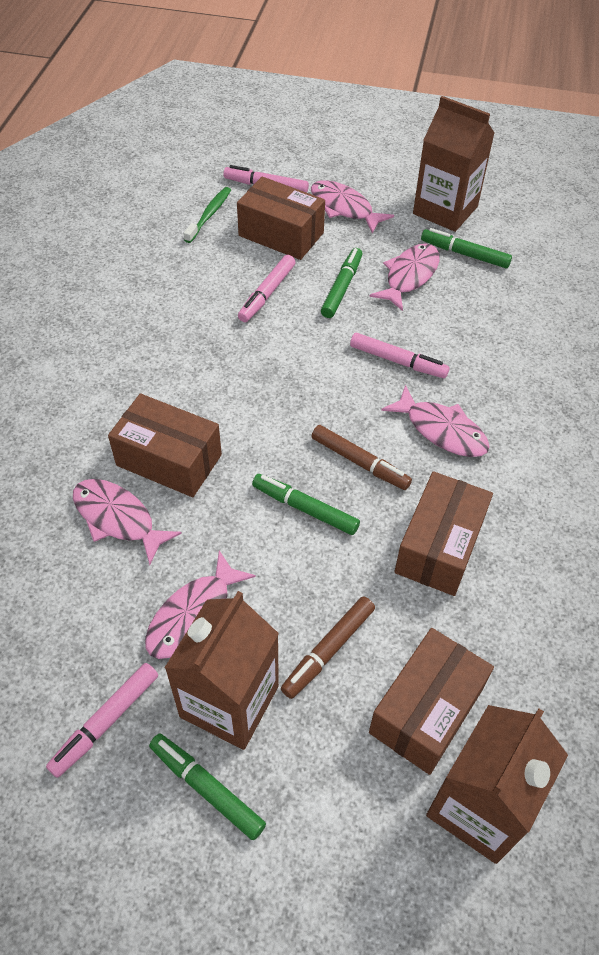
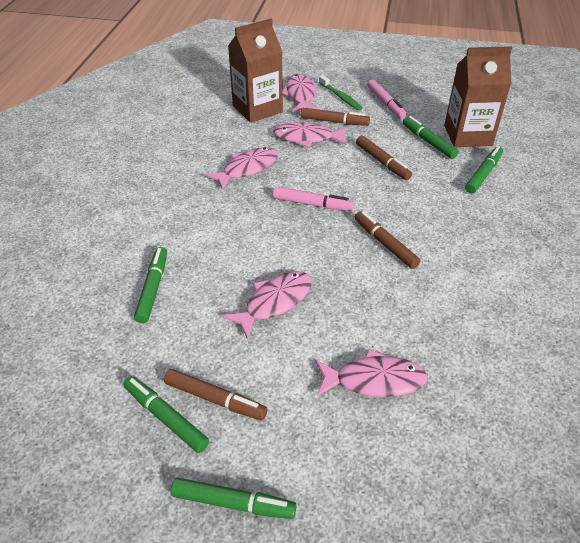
brown box: [108,393,222,497] [237,177,325,260] [369,628,494,775] [394,471,493,596] = 4 -> none = 0
brown carton: [164,591,279,750] [413,96,495,232] [426,705,568,864] = 3 -> [228,19,283,123] [444,46,512,147] = 2
brown marker: [281,596,375,699] [312,425,412,490] = 2 -> [164,369,267,420] [300,108,370,126] [355,211,420,269] [356,136,412,180] = 4
green marker: [149,733,266,840] [252,474,360,535] [321,248,363,318] [421,228,512,268] = 4 -> [123,376,209,453] [134,247,167,323] [171,478,297,519] [403,116,459,159] [465,146,503,194] = 5
pink marker: [46,663,158,778] [223,165,309,193] [238,255,296,322] [350,333,450,378] = 4 -> [273,187,354,211] [367,79,406,119] = 2

